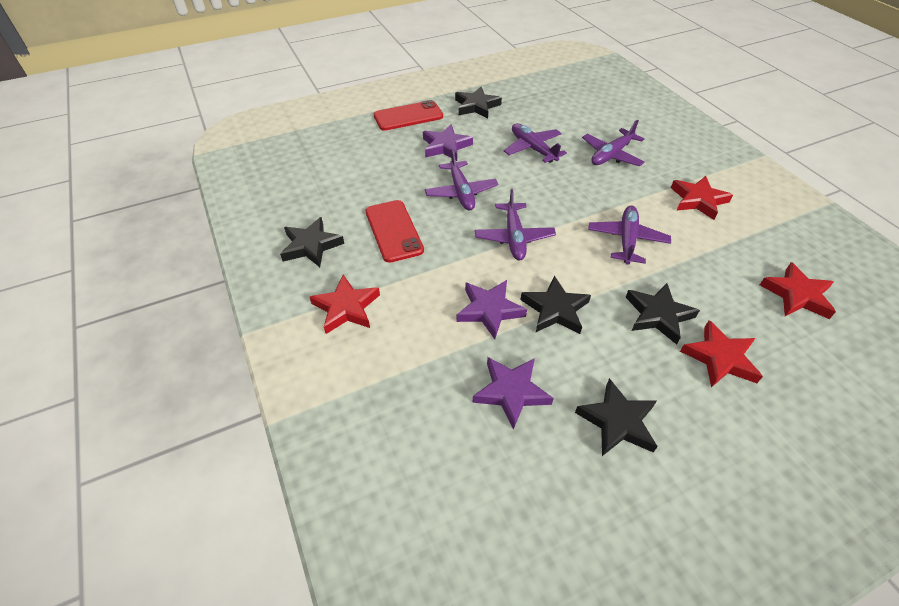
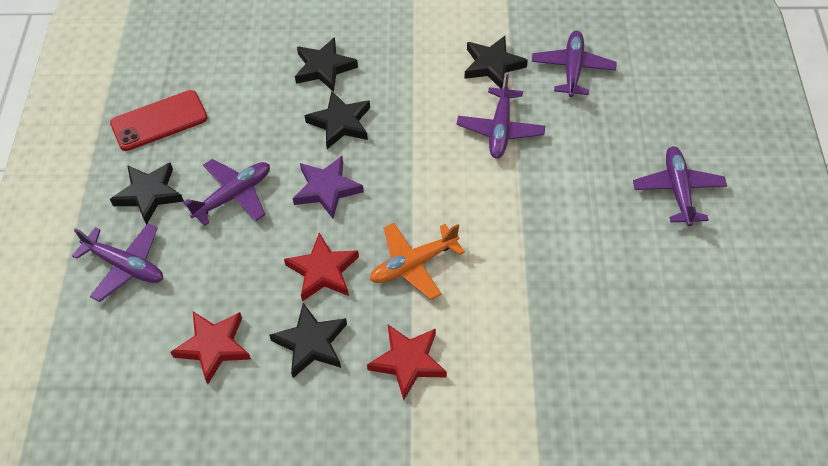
orange plane: none = 0 -> [370,223,465,300] = 1
purple star: [423,124,473,161] [456,280,527,339] [472,357,554,430] = 3 -> [293,156,364,219] = 1
red phone: [366,200,424,263] [374,100,443,131] = 2 -> [110,90,207,151] = 1
red star: [310,275,380,334] [671,176,733,220] [680,320,763,388] [760,262,836,319] = 4 -> [171,312,251,384] [284,233,359,301] [367,325,447,400] = 3

